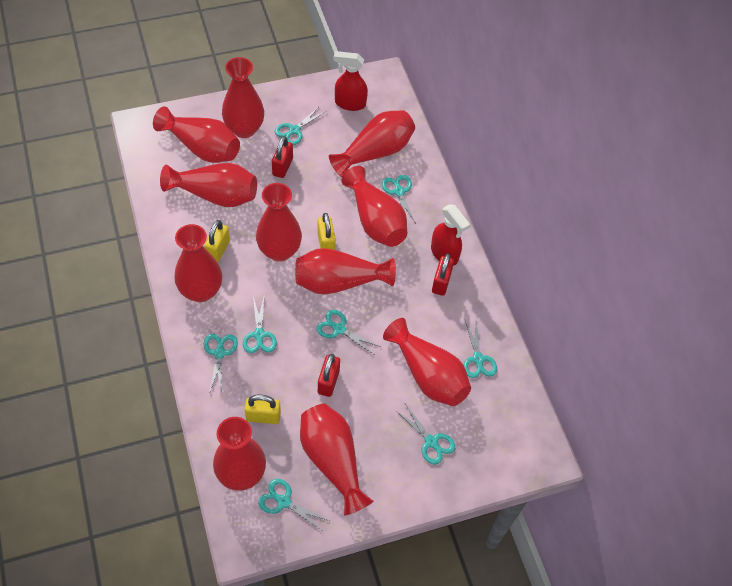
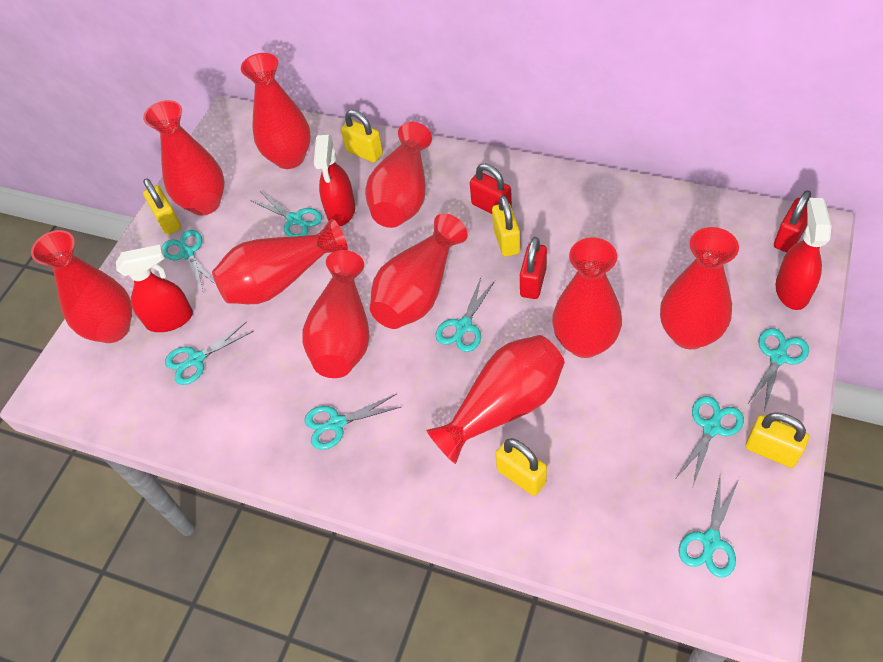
red spray bottle: [333,51,368,111] [431,204,470,266] = 2 -> [116,245,193,332] [314,135,355,226] [776,198,832,310] = 3
red vase: [153,106,240,163] [160,163,257,207] [174,224,222,302] [213,417,266,491] [222,57,264,138] [256,183,302,262] [295,248,396,295] [300,404,373,515] [329,110,415,177] [342,166,407,247] [383,318,471,406] = 11 -> [31,230,132,343] [143,100,225,216] [212,219,348,304] [241,53,311,169] [302,250,370,378] [365,122,432,228] [370,213,468,329] [426,335,565,464] [552,237,622,358] [660,227,739,349] = 10
yellow padlock: [204,220,230,262] [244,395,281,424] [317,213,336,250] = 3 -> [143,178,181,235] [341,110,383,163] [492,195,520,257] [496,438,547,496] [745,412,809,468] = 5

